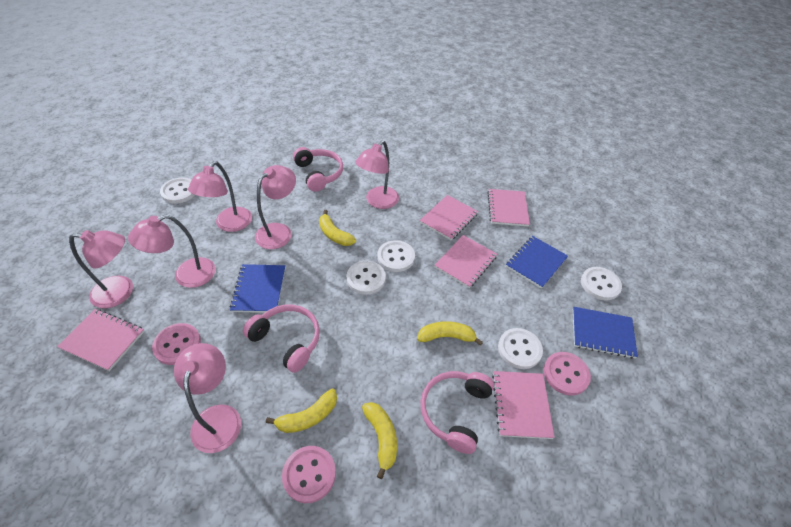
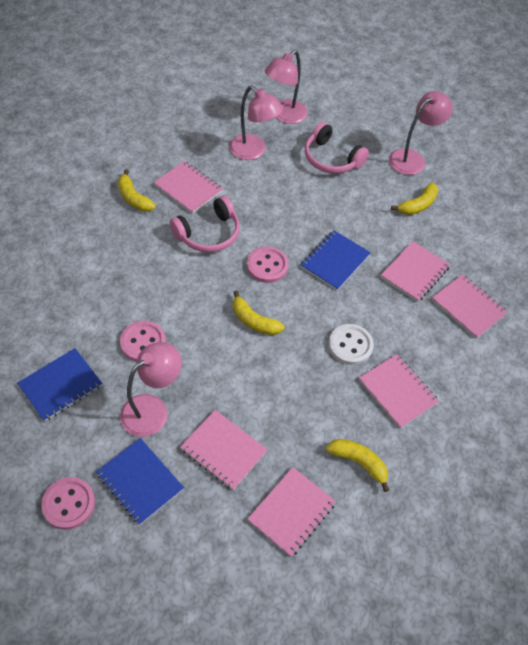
pink headphones: [243,305,320,373] [293,147,343,192] [421,371,494,454] = 3 -> [170,196,240,253] [305,122,369,174] = 2
pink lamp: [69,230,133,308] [128,214,216,288] [174,343,241,453] [188,161,252,232] [255,165,296,249] [355,140,399,209] = 6 -> [120,342,182,437] [229,86,283,160] [265,50,308,124] [389,91,453,175] = 4
pink notebook: [57,309,145,371] [420,195,478,240] [434,235,497,288] [488,189,530,227] [492,371,555,439] = 5 -> [154,161,223,214] [180,410,268,490] [248,467,336,557] [359,354,439,428] [380,241,450,302] [432,274,508,339] = 6
white button: [160,178,195,204] [346,261,386,295] [378,240,415,272] [498,328,543,369] [581,267,622,301] = 5 -> [328,324,374,365] = 1

